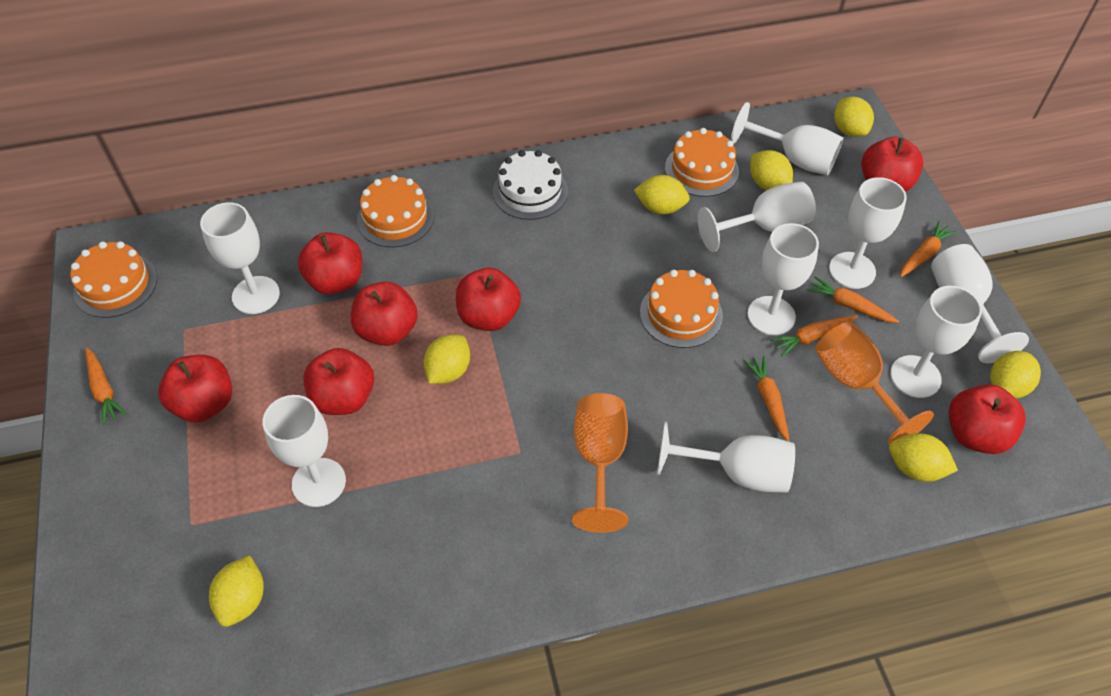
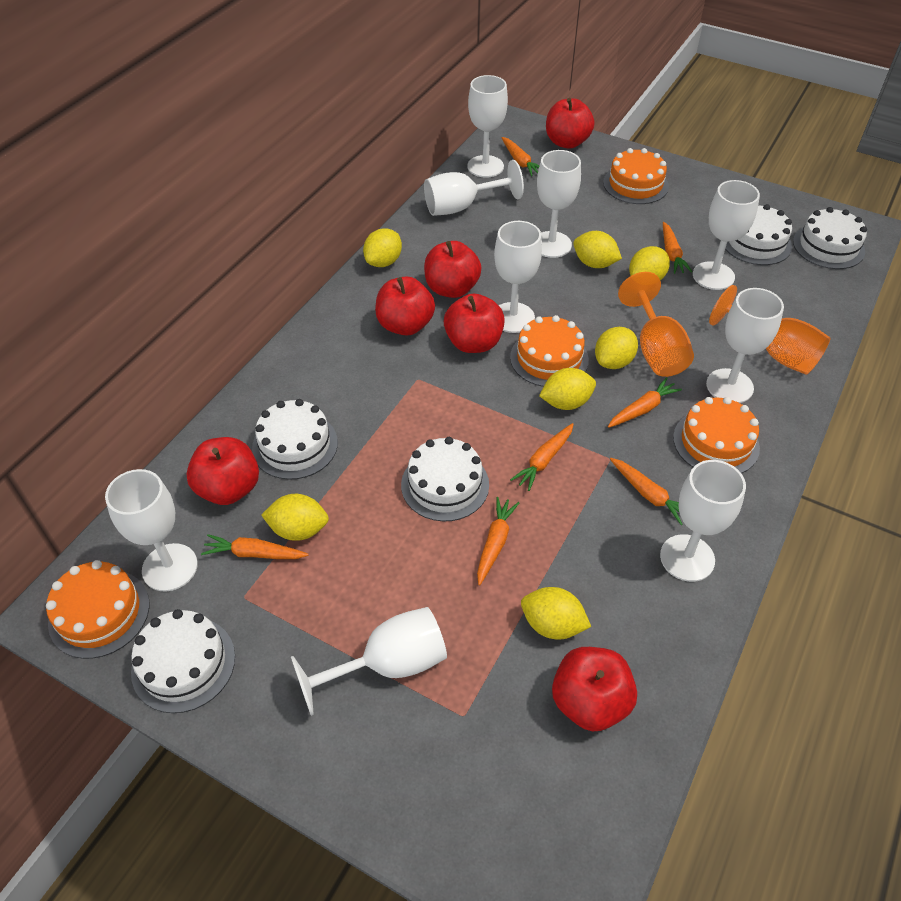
orange carrot: [85,348,126,425] [743,356,790,441] [771,315,858,356] [807,276,899,323] [900,221,957,277] = 5 -> [201,534,309,559] [477,497,519,586] [502,137,539,176] [510,423,574,491] [608,377,682,428] [610,458,683,525] [663,222,692,274] = 7
red apple: [158,355,232,423] [298,232,362,294] [303,348,374,415] [351,282,418,346] [456,268,521,331] [861,137,923,192] [949,384,1026,454] = 7 -> [186,437,259,505] [375,277,435,336] [424,241,482,298] [444,293,505,353] [546,98,594,149] [552,647,637,732] = 6
white cake: [493,150,568,220] = 1 -> [131,609,235,713] [252,399,338,480] [401,437,489,521] [725,204,792,265] [793,207,867,269] = 5

